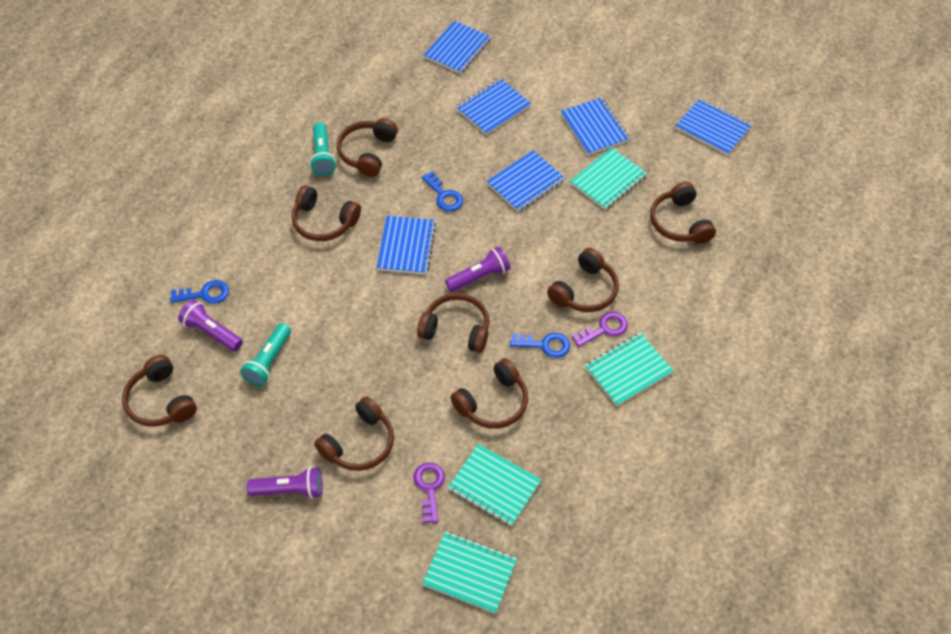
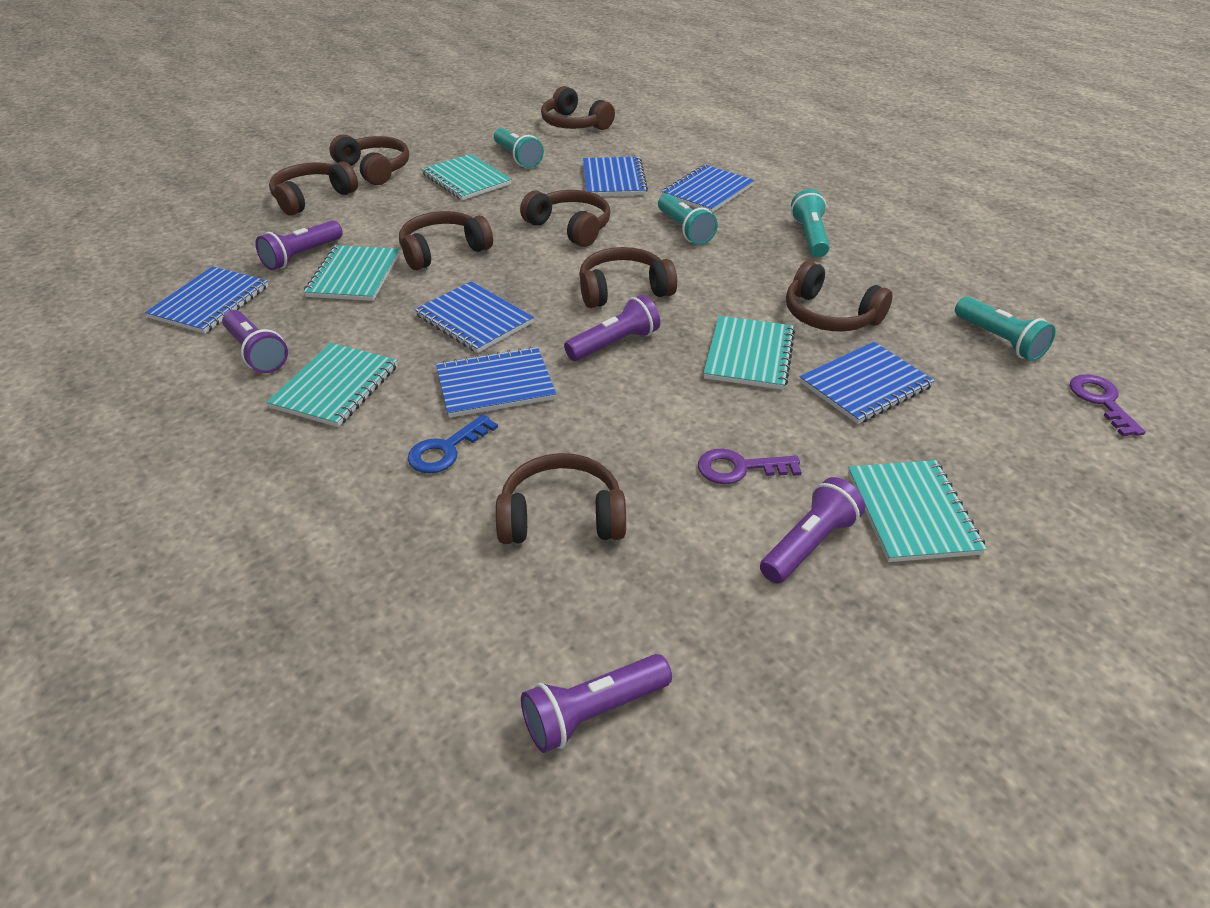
blue key: [170,280,229,304] [422,171,463,211] [510,333,570,358] = 3 -> [408,414,498,473] = 1
purple flashlight: [178,300,243,351] [247,467,323,499] [445,246,510,292] = 3 -> [222,310,288,373] [255,220,343,270] [521,654,672,753] [564,294,660,361] [760,477,865,584] = 5
turquoise flashlight: [240,323,291,386] [310,123,336,176] = 2 -> [494,128,544,168] [658,194,718,245] [791,189,830,257] [955,297,1056,361] = 4
turquoise notebook: [422,531,517,614] [448,444,541,526] [570,148,647,210] [585,333,674,406] = 4 -> [266,343,397,427] [304,245,400,301] [422,154,512,200] [704,316,795,390] [848,460,987,562] = 5

